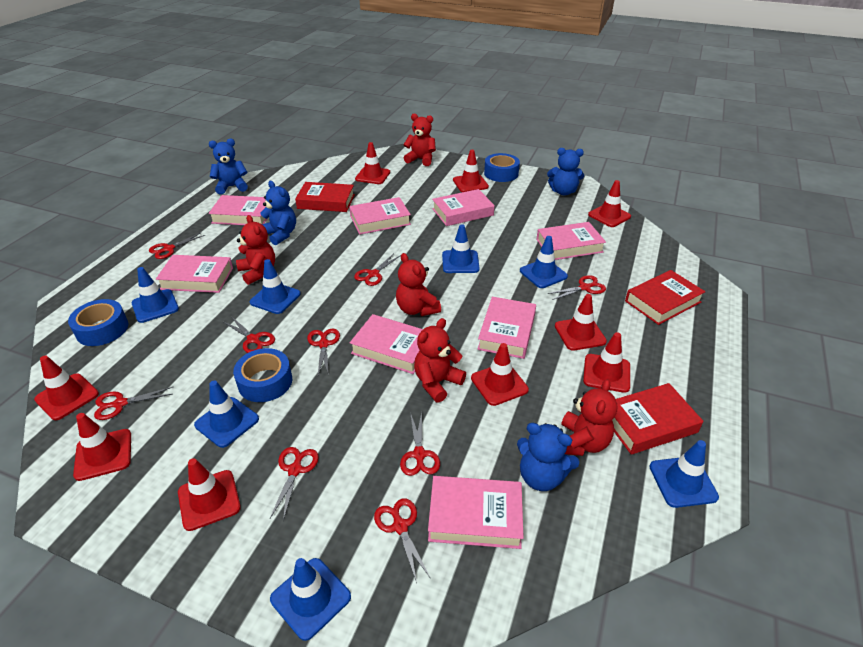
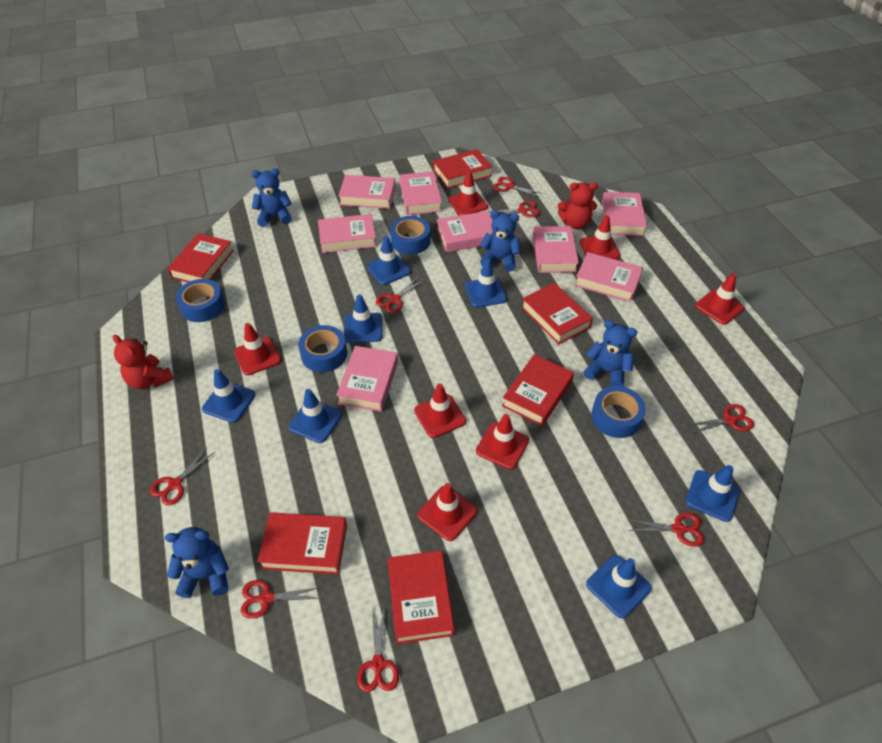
blue tape: [68,299,128,346] [233,348,292,402] [484,153,520,182] = 3 -> [176,279,225,322] [298,325,347,372] [390,216,431,255] [591,386,646,438] = 4
red book: [295,182,355,212] [612,383,703,455] [625,270,705,325] = 3 -> [167,233,234,282] [257,512,347,574] [388,550,455,644] [433,149,492,189] [502,354,574,426] [521,283,593,345] = 6
red scissors: [94,387,173,420] [149,232,205,259] [224,316,275,353] [270,447,319,521] [307,329,340,375] [354,253,401,286] [374,499,431,583] [400,412,440,476] [547,275,606,300] = 9 -> [150,448,214,506] [241,580,321,619] [357,606,399,692] [376,277,424,313] [489,201,540,217] [493,177,543,197] [628,513,704,547] [687,404,754,434] = 8
red teddy bear: [236,215,275,285] [396,253,441,316] [403,113,436,166] [414,318,466,403] [561,379,617,456] = 5 -> [112,335,174,389] [558,182,598,229] = 2
red traffic cone: [34,356,99,420] [73,413,131,481] [178,458,241,531] [355,142,390,184] [453,150,489,192] [471,343,529,406] [555,294,607,351] [583,332,630,393] [588,180,631,227] = 9 -> [234,323,281,376] [414,384,466,438] [418,483,477,541] [448,170,488,215] [476,414,529,469] [580,215,620,259] [695,273,744,325] = 7

